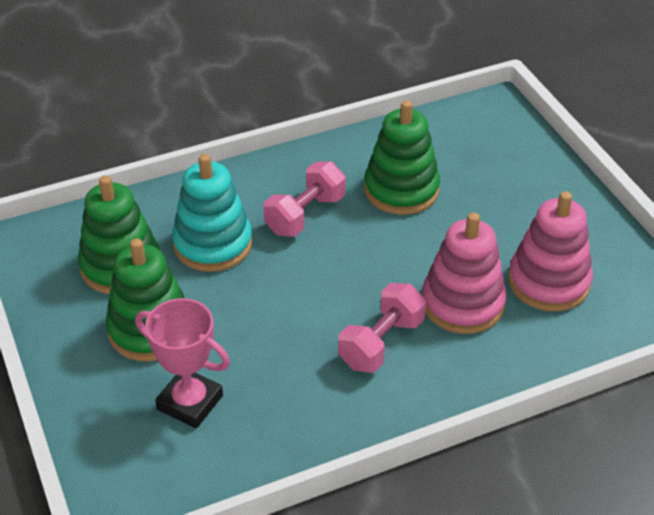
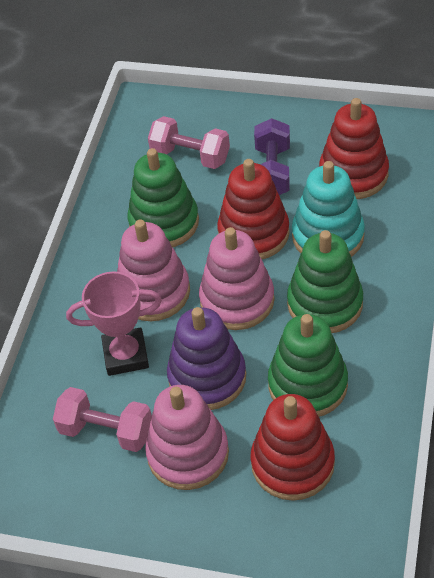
pink stacking toy: [422,212,506,334] [508,191,593,312] = 2 -> [117,219,190,321] [145,385,229,490] [199,227,275,330] = 3
purple dumbbell: none = 0 -> [254,118,290,195] = 1
purple stacking toy: none = 0 -> [167,307,246,410] = 1
red stacking toy: none = 0 -> [217,159,290,259] [251,394,335,501] [319,98,389,199] = 3

